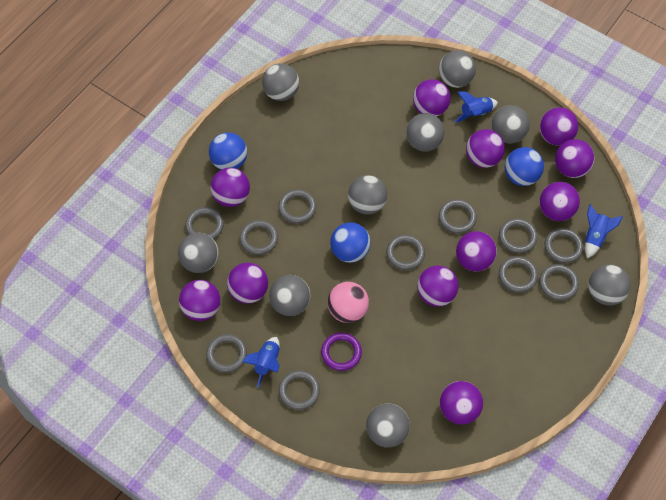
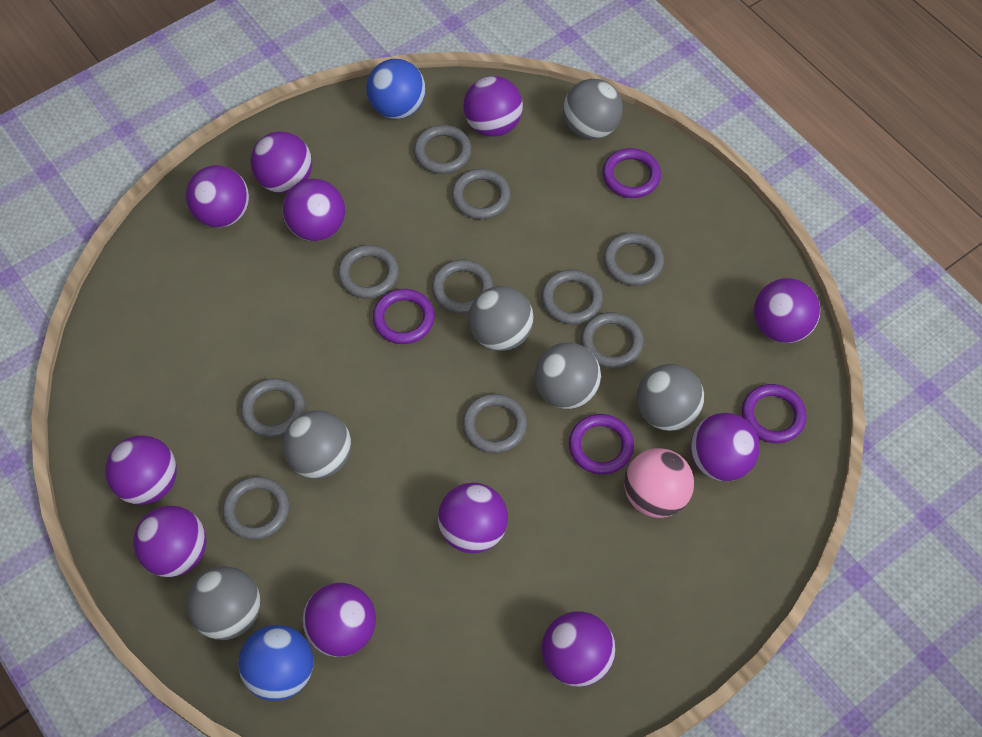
blue ball: [209,132,247,170] [330,222,371,263] [505,147,544,186] = 3 -> [238,625,313,701] [366,59,426,119] = 2
blue rocket: [242,337,280,388] [454,91,498,123] [585,204,623,258] = 3 -> none = 0
grey ball: [178,233,219,273] [262,63,299,101] [269,275,311,316] [348,175,387,214] [366,403,410,448] [406,113,444,151] [439,50,476,88] [491,105,530,143] [588,264,631,306] = 9 -> [186,566,261,640] [283,410,351,479] [469,286,534,351] [534,342,601,409] [563,79,623,139] [637,364,704,431] = 6
grey ring: [185,207,224,239] [206,334,247,373] [240,220,278,255] [278,189,316,223] [279,370,320,410] [386,235,425,270] [439,199,477,234] [499,218,538,253] [499,257,538,293] [539,264,579,301] [545,228,583,263] = 11 -> [222,476,290,540] [241,378,305,438] [338,245,399,299] [414,125,472,174] [432,260,493,314] [452,169,511,219] [462,394,527,453] [541,270,603,324] [581,312,644,369] [604,233,664,286] = 10
purple ring: [321,333,362,371] = 1 -> [373,289,435,344] [569,414,634,475] [603,148,661,198] [742,384,807,443] = 4

